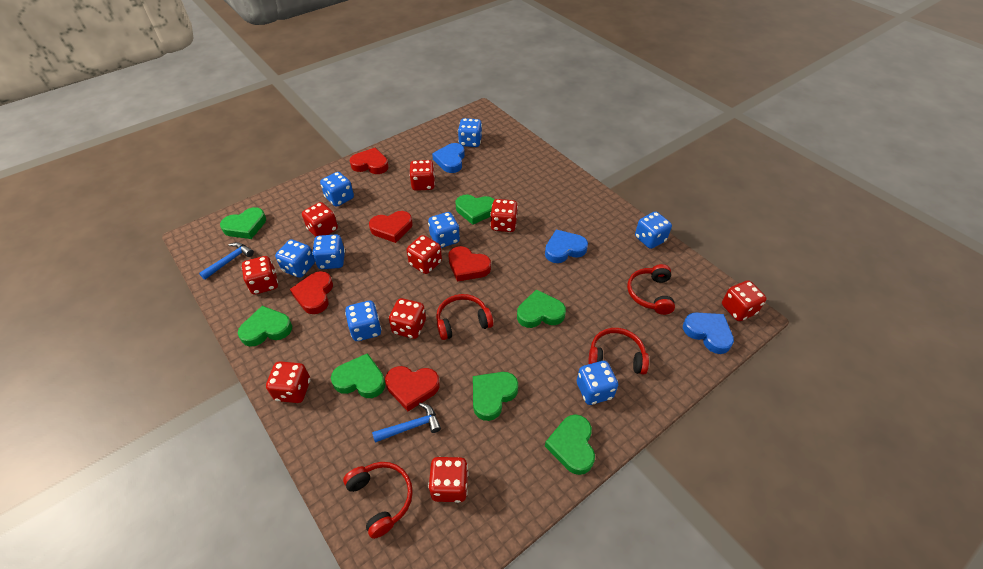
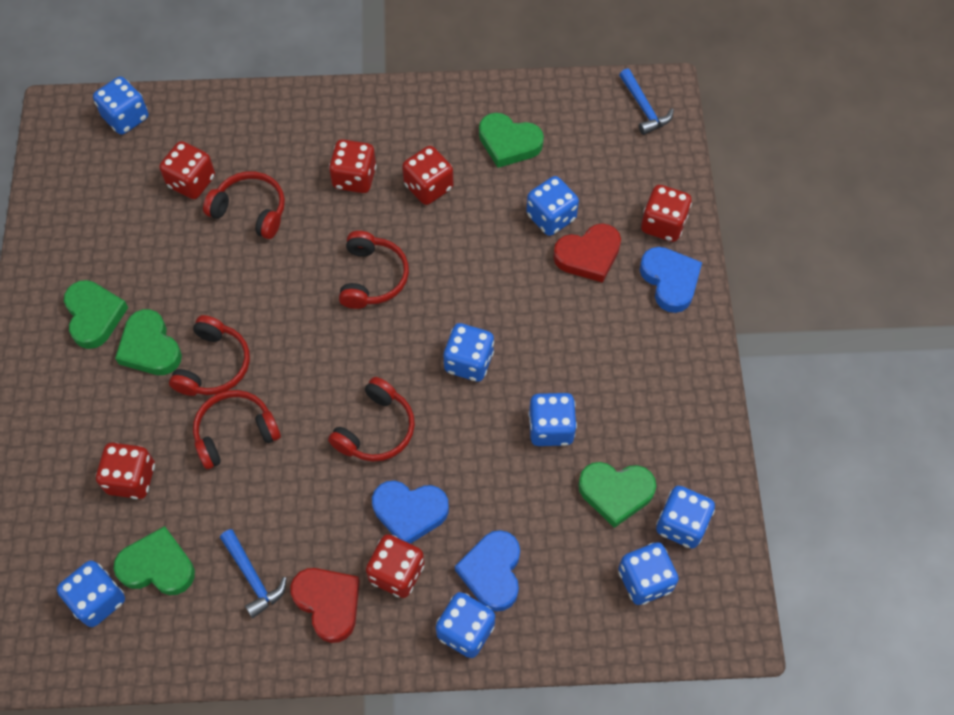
green heart: [220,207,266,239] [238,306,292,347] [331,353,385,398] [456,195,495,225] [473,372,518,421] [517,289,566,328] [545,415,595,475] = 7 -> [64,280,128,349] [113,526,195,595] [115,309,182,375] [479,113,544,168] [578,462,656,528] = 5
red dice: [242,256,278,295] [266,361,310,403] [302,202,338,237] [389,298,426,339] [407,235,442,274] [409,160,435,191] [428,457,468,503] [490,199,518,232] [722,280,767,321] = 9 -> [96,443,155,499] [159,141,215,199] [329,139,377,193] [366,534,424,598] [402,146,453,205] [641,185,692,242] = 6
red headphones: [343,462,413,539] [436,294,493,340] [588,328,649,375] [627,264,675,315] = 4 -> [169,315,250,396] [193,390,281,469] [203,171,285,239] [328,377,415,462] [339,231,409,309] = 5
red heart: [290,271,333,314] [350,148,389,174] [369,211,412,243] [385,366,440,411] [448,246,491,282] = 5 -> [290,568,360,643] [553,223,621,283] = 2

